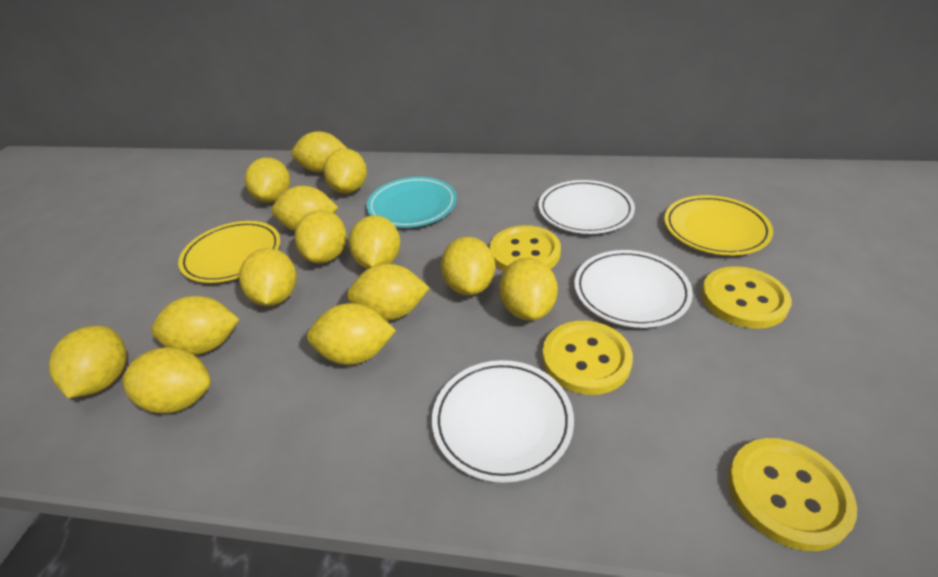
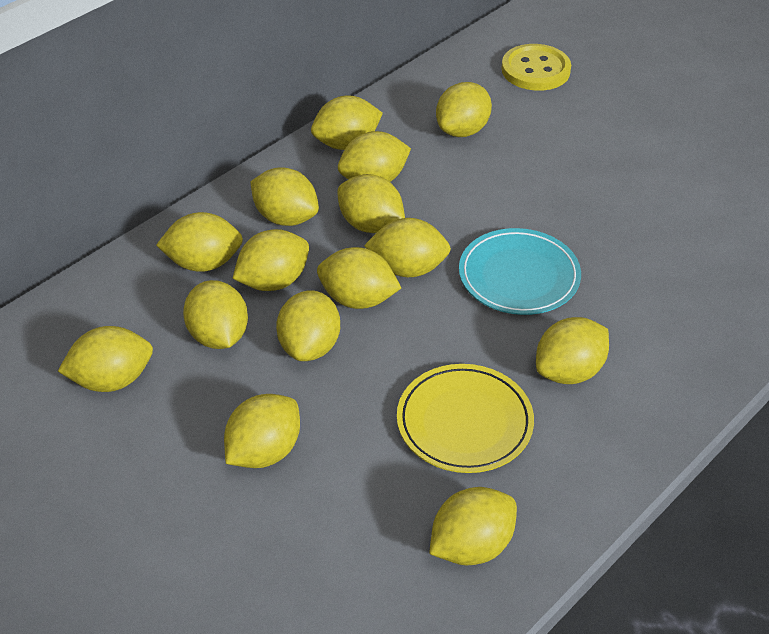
white plate: [432,360,574,483] [538,180,635,234] [574,250,693,328] = 3 -> none = 0
yellow button: [490,225,561,271] [542,321,633,395] [701,266,792,329] [728,438,857,551] = 4 -> [502,44,571,91] = 1
yellow lemon: [49,326,127,398] [122,347,211,413] [151,296,239,355] [239,248,297,306] [245,157,290,203] [272,186,338,231] [292,131,348,172] [295,210,347,264] [307,303,396,365] [324,149,367,194] [347,264,429,321] [349,215,400,269] [441,237,495,295] [500,258,558,321] = 14 -> [58,326,153,392] [156,212,243,272] [183,280,248,349] [224,394,300,468] [232,229,309,291] [250,167,319,226] [276,291,340,361] [311,95,383,150] [317,247,401,309] [337,174,405,233] [338,131,411,182] [364,218,451,277] [429,487,517,566] [436,82,492,137] [536,317,609,384] = 15
yellow plate: [178,221,281,283] [664,195,773,256] = 2 -> [397,364,534,473] = 1

